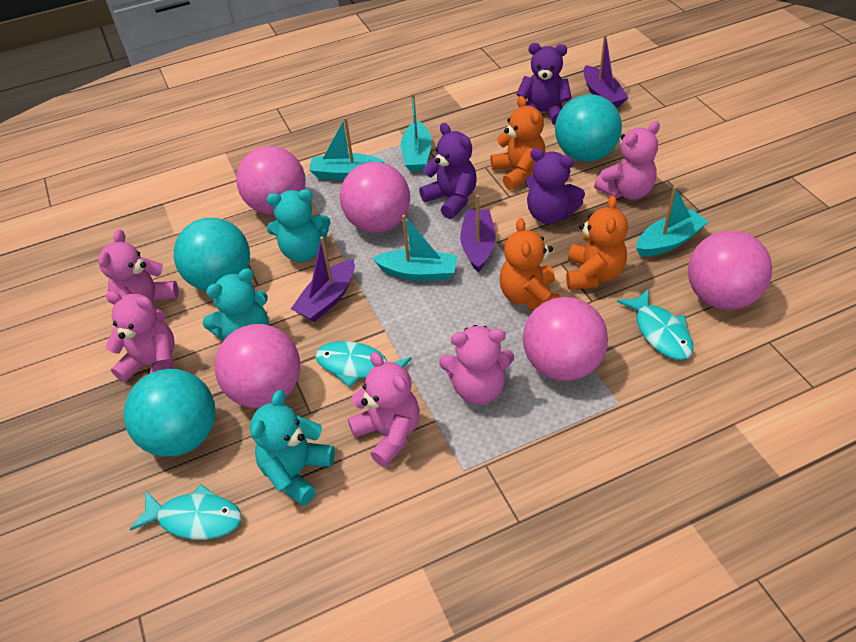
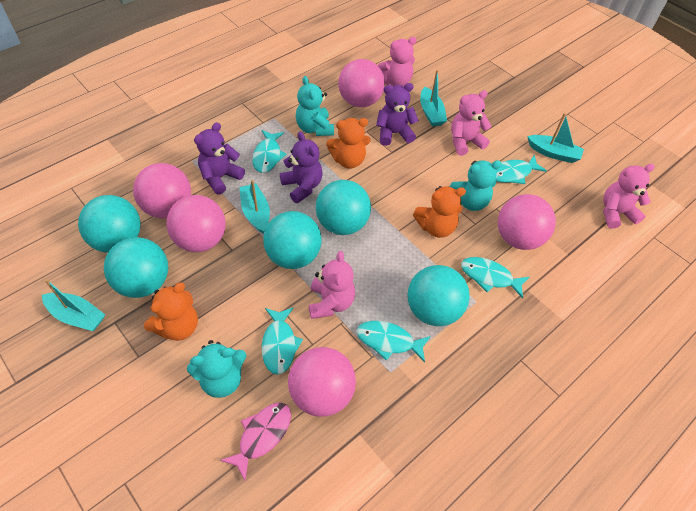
pink fish: none = 0 -> [220,403,291,480] = 1
pink teddy bear: [98,229,179,322] [105,291,175,382] [348,352,420,467] [439,325,514,404] [594,122,660,200] = 5 -> [309,251,355,319] [378,37,417,86] [451,90,492,156] [603,164,655,229] = 4
purple boat: [291,236,355,322] [460,195,496,272] [584,35,628,108] = 3 -> none = 0
turquoise ball: [124,369,216,457] [174,218,250,291] [555,94,622,161] = 3 -> [78,195,141,253] [104,237,168,298] [263,211,322,269] [316,180,371,235] [407,265,470,326] = 5
turquoise fish: [129,484,242,540] [315,341,412,387] [617,289,694,360] = 3 -> [252,130,286,173] [262,307,303,375] [357,321,431,362] [461,257,529,299] [496,155,547,184] = 5

